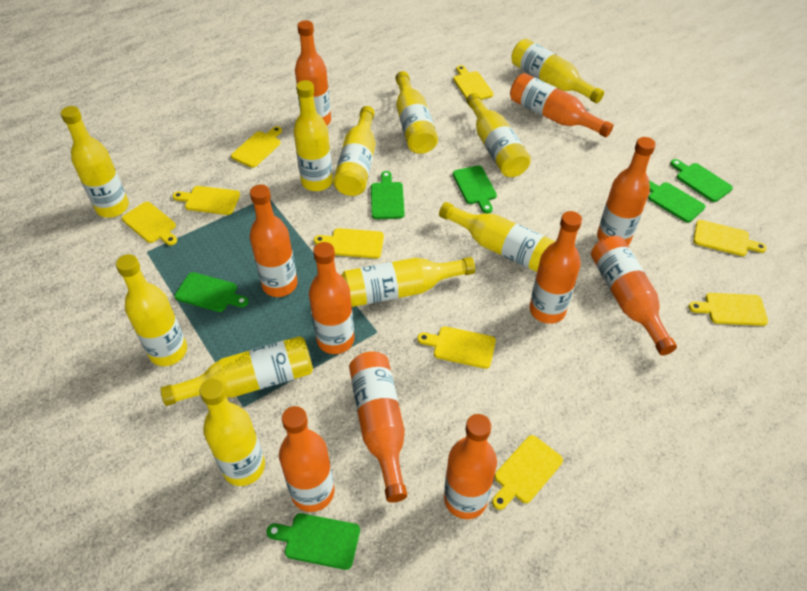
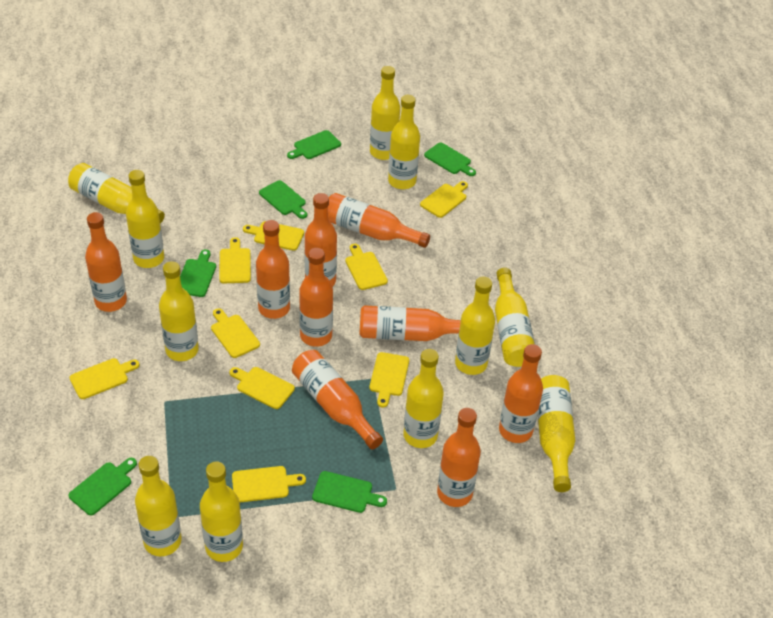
orange bottle: [250,185,297,297] [279,406,335,512] [295,20,331,125] [309,242,354,354] [349,352,407,503] [444,414,497,519] [510,73,613,137] [529,211,582,324] [591,236,677,355] [597,137,656,245] = 10 -> [85,212,127,312] [256,220,290,319] [292,350,383,449] [299,248,333,347] [305,193,337,287] [328,193,430,248] [359,305,461,341] [437,408,481,507] [499,344,543,443] = 9

